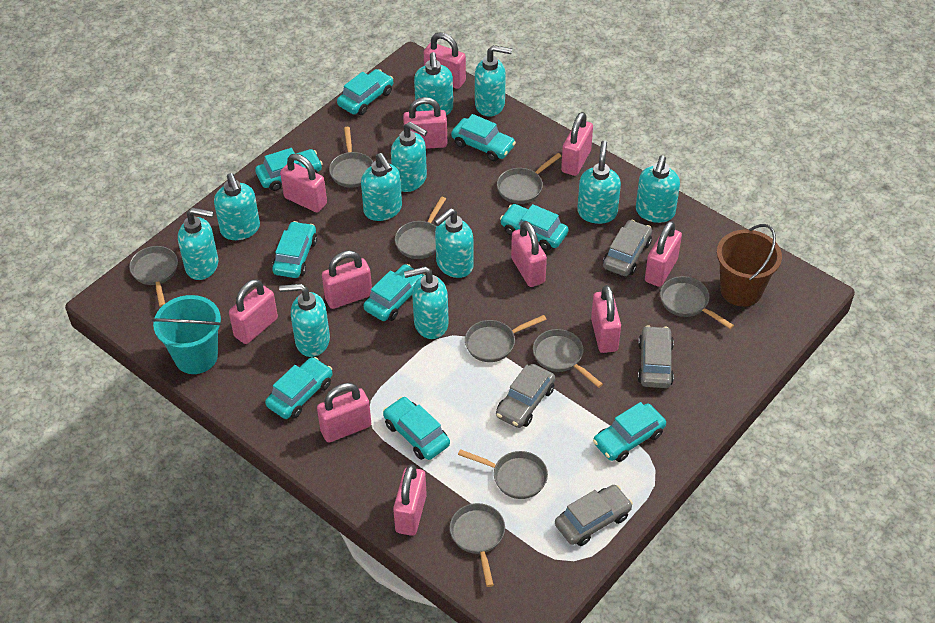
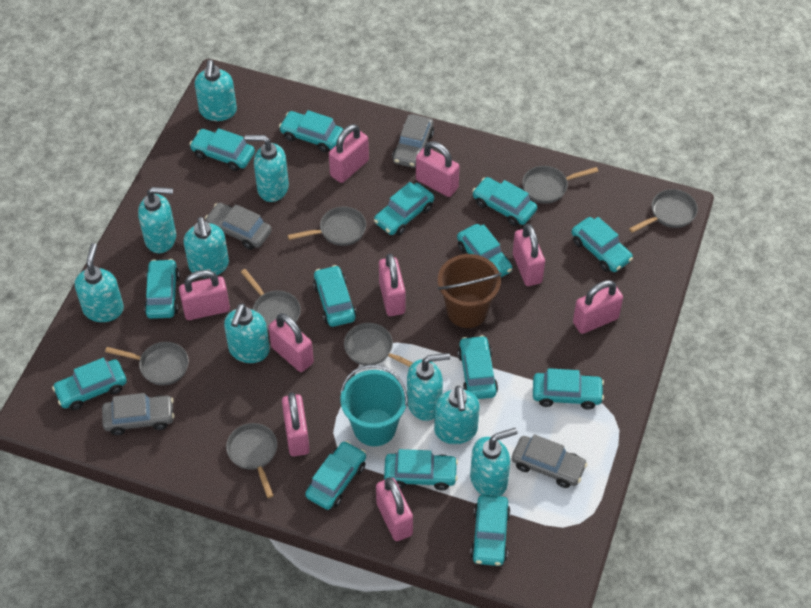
grey pan: [129,246,178,307] [329,127,373,188] [395,196,446,259] [450,503,505,587] [458,449,548,499] [465,315,547,362] [497,153,561,204] [533,329,603,388] [660,276,734,329] = 9 -> [105,342,189,385] [226,423,277,498] [241,269,301,331] [288,207,366,246] [344,323,413,367] [522,166,598,204] [629,189,698,233] = 7
pink padlock: [229,279,278,344] [280,154,327,213] [317,383,372,442] [322,251,372,309] [393,464,427,536] [403,97,447,149] [424,32,466,89] [511,221,547,287] [561,112,593,176] [591,285,621,353] [645,221,682,287] = 11 -> [179,270,230,320] [269,313,314,372] [282,392,310,456] [329,124,369,183] [376,477,413,541] [379,253,405,316] [416,141,460,197] [513,224,545,286] [573,280,623,334] = 9
turquoise car: [255,148,322,191] [265,357,333,419] [272,221,317,278] [337,69,393,115] [363,264,425,321] [383,397,450,460] [451,114,516,161] [500,204,569,250] [593,402,666,462] = 9 -> [52,358,127,410] [144,259,180,319] [189,128,255,171] [279,110,343,152] [305,441,366,510] [313,265,357,327] [374,182,434,235] [384,449,458,490] [457,224,512,277] [458,335,498,399] [470,495,511,566] [472,177,537,226] [533,368,604,409] [571,217,633,272] = 14
turquoise soap dispenser: [178,207,218,280] [214,173,260,240] [279,284,330,357] [361,153,402,221] [391,122,428,192] [404,267,449,339] [414,52,453,116] [434,208,474,278] [475,45,512,117] [577,140,621,224] [636,155,680,223] = 11 -> [75,243,124,322] [138,187,176,253] [184,217,229,278] [195,60,237,121] [224,303,270,363] [245,135,289,202] [407,353,450,421] [434,386,480,444] [470,428,518,496] = 9

